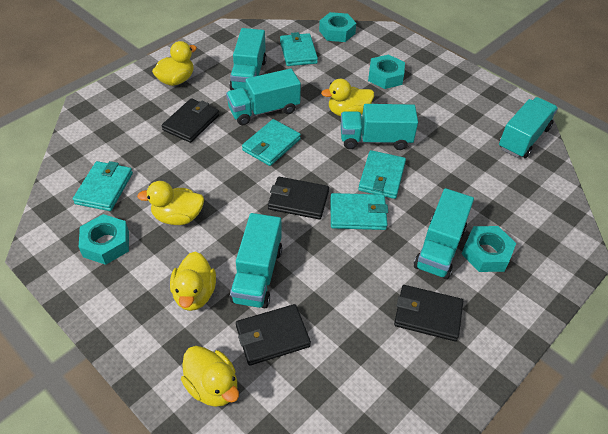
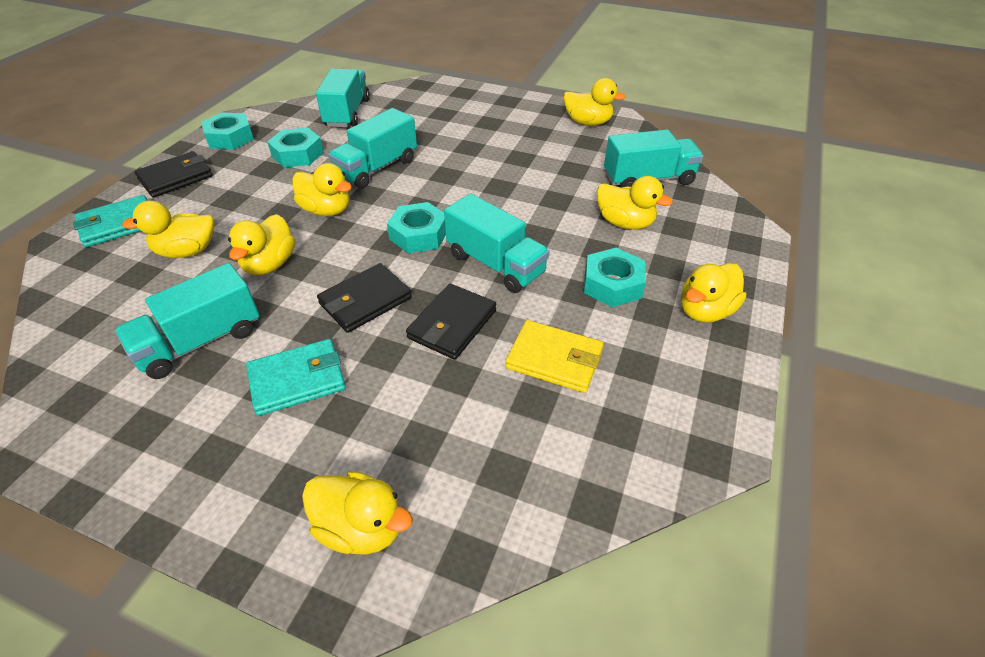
black wallet: [162,98,219,143] [236,304,311,366] [268,177,329,220] [394,285,463,341] = 4 -> [135,151,213,198] [317,263,412,333] [406,284,496,360] = 3
turquoise truck: [226,68,301,125] [230,28,267,90] [230,213,282,308] [341,104,418,150] [414,188,474,279] [499,97,558,158] = 6 -> [115,263,259,379] [316,68,370,127] [328,108,417,189] [444,193,550,293] [604,130,704,188] = 5
turquoise wallet: [73,161,133,211] [242,119,301,166] [280,32,318,66] [330,193,388,230] [358,150,406,199] = 5 -> [73,195,147,247] [246,339,346,416] = 2
yellow duck: [137,181,204,225] [152,41,197,86] [170,252,216,311] [181,346,239,407] [321,79,374,116] = 5 -> [122,200,215,258] [228,214,295,275] [292,163,352,216] [302,471,413,555] [564,78,626,126] [597,176,673,230] [681,263,746,323] = 7
yellow wallet: none = 0 -> [505,320,603,393] = 1

